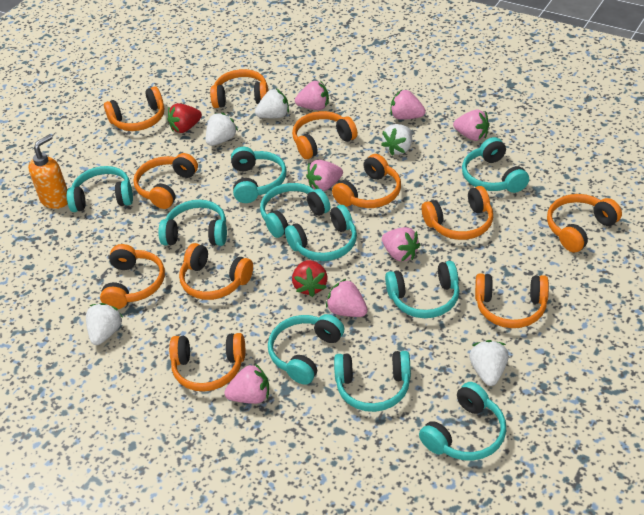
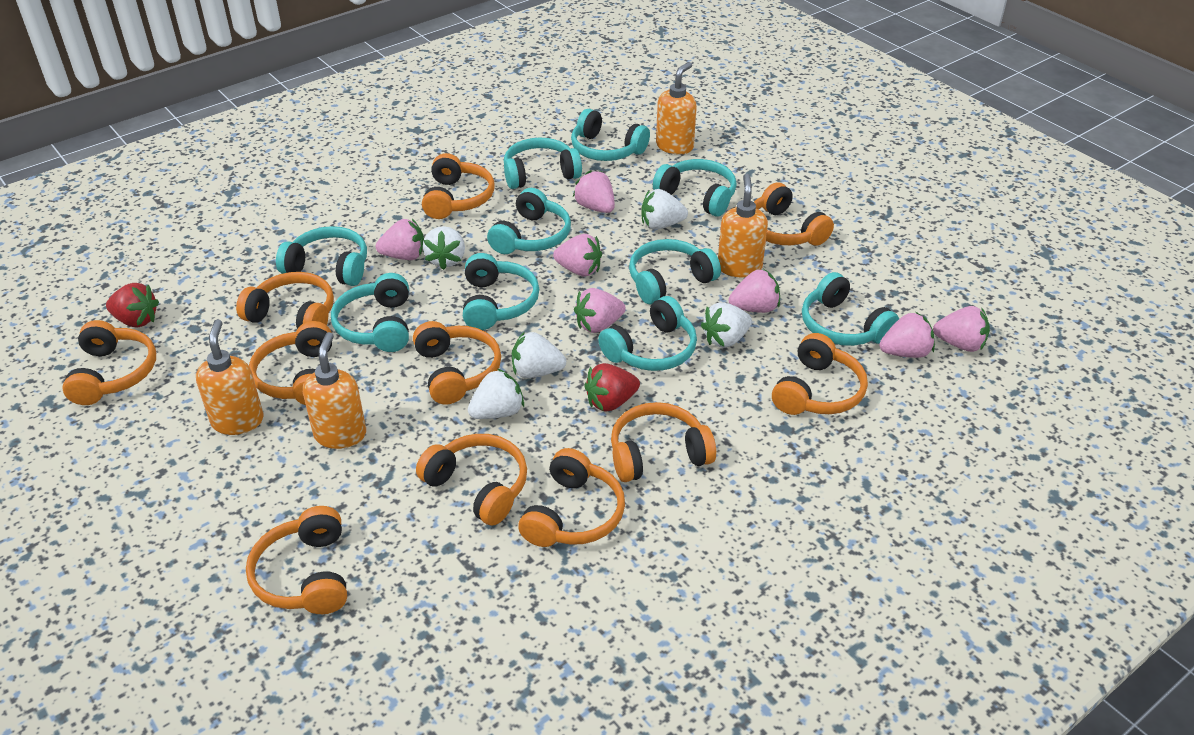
orange soap dispenser: [28,134,68,209] = 1 -> [196,319,264,435] [303,332,366,449] [656,62,697,155] [718,174,768,277] = 4

